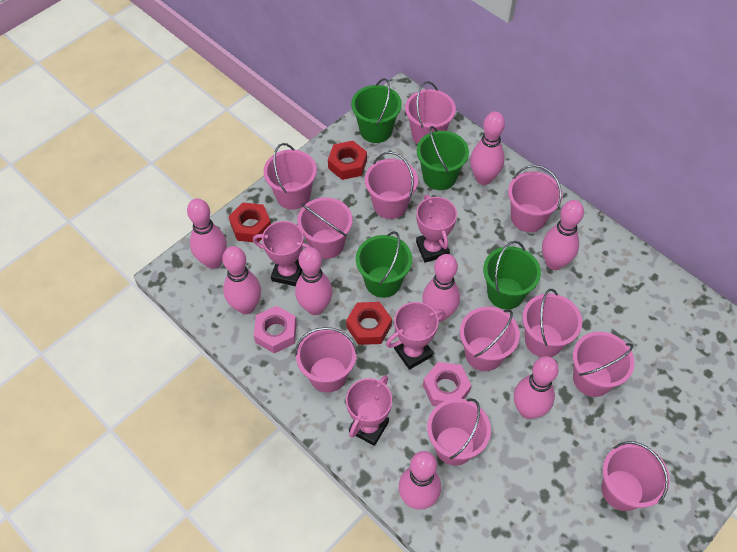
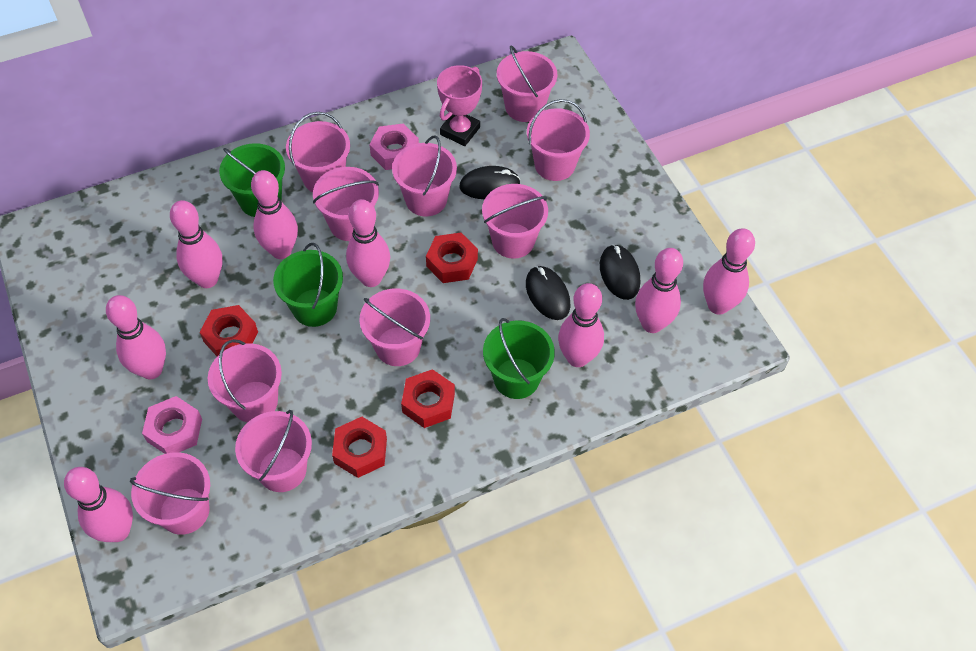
black mouse: none = 0 -> [459,166,520,199] [526,266,570,320] [600,244,640,300] = 3
green bucket: [351,78,402,143] [356,231,412,298] [417,126,469,190] [483,241,541,309] = 4 -> [219,143,285,217] [273,243,343,327] [483,318,555,399] = 3
pink bucket: [264,143,317,210] [295,327,358,393] [297,197,352,259] [365,152,418,219] [405,81,456,144] [427,398,491,465] [460,307,520,371] [508,165,563,232] [522,289,582,357] [573,332,635,397] [601,441,670,511] = 11 -> [130,452,210,535] [208,339,282,422] [235,410,312,492] [286,112,350,192] [313,167,379,241] [360,289,430,366] [392,135,457,217] [482,184,548,259] [497,46,557,122] [527,99,590,181] = 10
pink trophy: [253,221,311,286] [346,375,392,446] [386,302,445,370] [416,195,457,263] = 4 -> [437,65,482,146] = 1
red nut: [229,202,271,242] [328,141,367,180] [346,302,392,345] = 3 -> [200,305,258,356] [332,417,387,478] [401,369,455,428] [426,233,478,283] = 4

